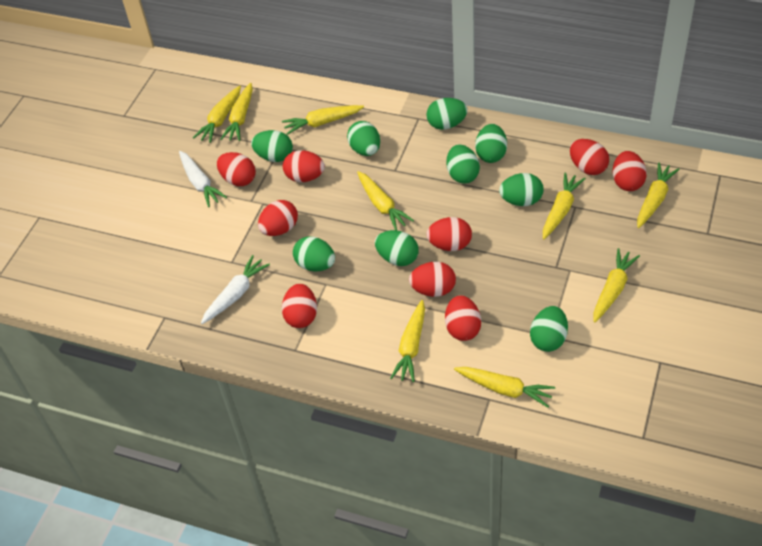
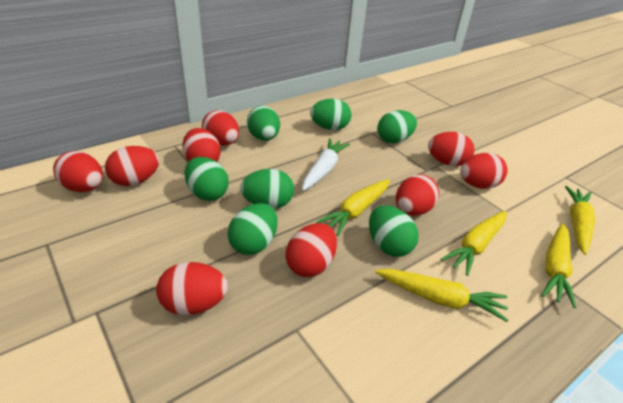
green egg: [251,130,293,162] [293,236,335,272] [347,121,380,156] [375,230,419,266] [426,98,468,130] [446,144,480,184] [475,124,507,163] [499,173,544,206] [530,306,568,352] = 9 -> [185,157,229,201] [227,203,277,255] [240,169,294,209] [247,106,280,141] [310,99,351,130] [369,206,419,257] [377,110,417,143] = 7
white carrot: [179,151,227,207] [201,255,270,324] = 2 -> [302,138,350,191] = 1
yellow carrot: [193,86,241,143] [221,83,253,141] [282,105,364,135] [357,171,414,230] [390,300,425,382] [454,367,555,408] [543,172,586,239] [594,248,640,323] [637,162,679,228] = 9 -> [316,179,390,236] [375,269,508,322] [441,211,507,276] [541,223,576,308] [565,186,595,255] = 5

